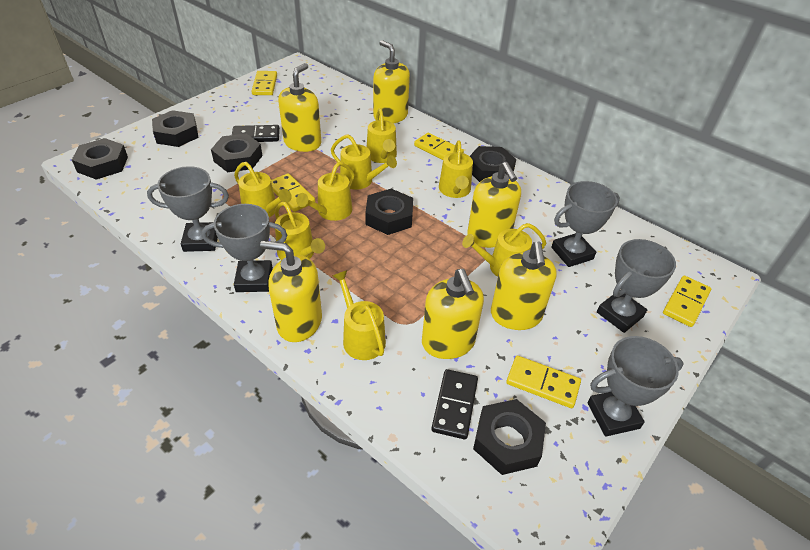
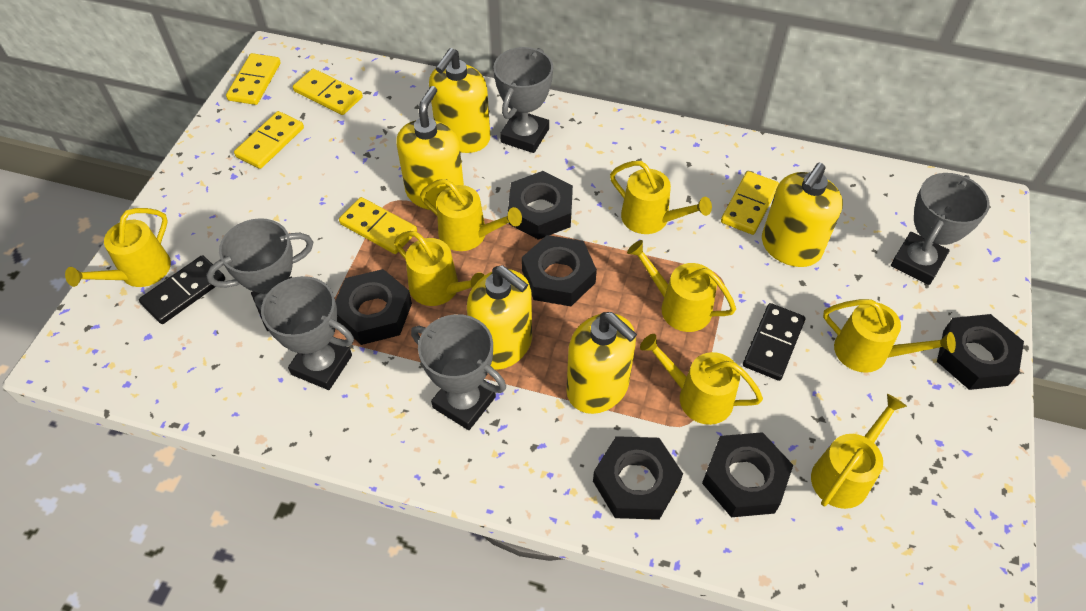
yellow soap dispenser: [260,241,322,342] [278,63,321,152] [373,40,410,123] [422,269,484,359] [467,162,521,248] [491,241,557,330] = 6 -> [396,86,464,210] [429,48,490,153] [467,265,532,370] [567,312,637,414] [762,163,843,267] = 5

